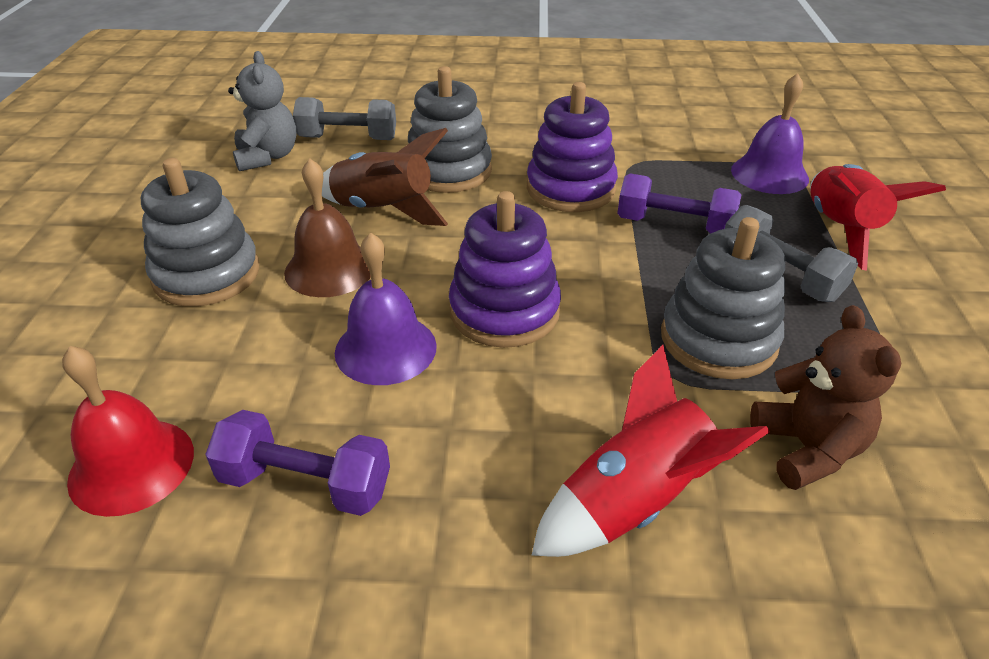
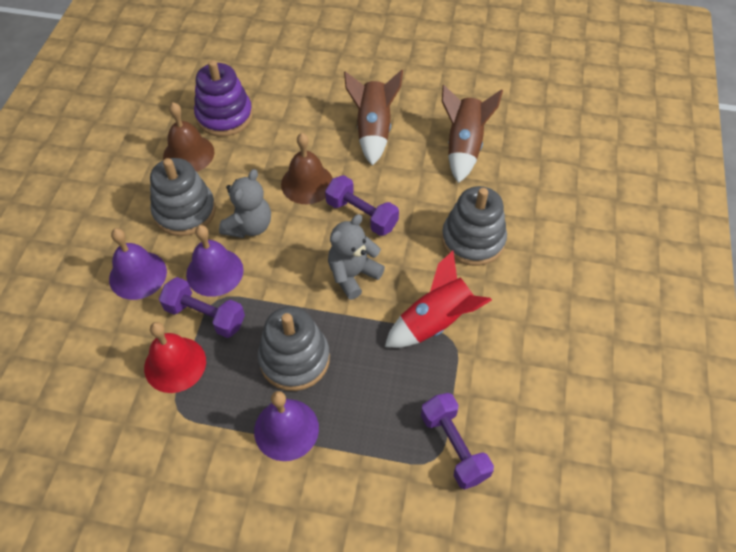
brown bell: [284,158,371,297] = 1 -> [163,102,215,172] [281,133,333,204] = 2
brown rocket: [322,128,448,226] = 1 -> [344,70,403,166] [442,85,503,183] = 2
brown teddy bear: [750,305,901,490] = 1 -> none = 0
grey dumbbell: [293,97,396,140] [725,205,858,302] = 2 -> none = 0
grey teddy bear: [228,51,297,171] = 1 -> [219,169,271,238] [328,214,385,300] = 2
purple bell: [335,232,437,385] [731,73,809,194] = 2 -> [109,228,167,300] [186,225,244,297] [254,391,319,461] = 3
purple dumbbell: [205,410,390,516] [617,174,741,233] = 2 -> [159,277,245,338] [325,175,399,236] [421,393,494,490] = 3
purple stacking toy: [449,191,561,348] [527,82,618,212] = 2 -> [194,60,253,137] = 1
red rocket: [532,345,770,557] [810,164,946,271] = 2 -> [385,251,492,348] = 1

